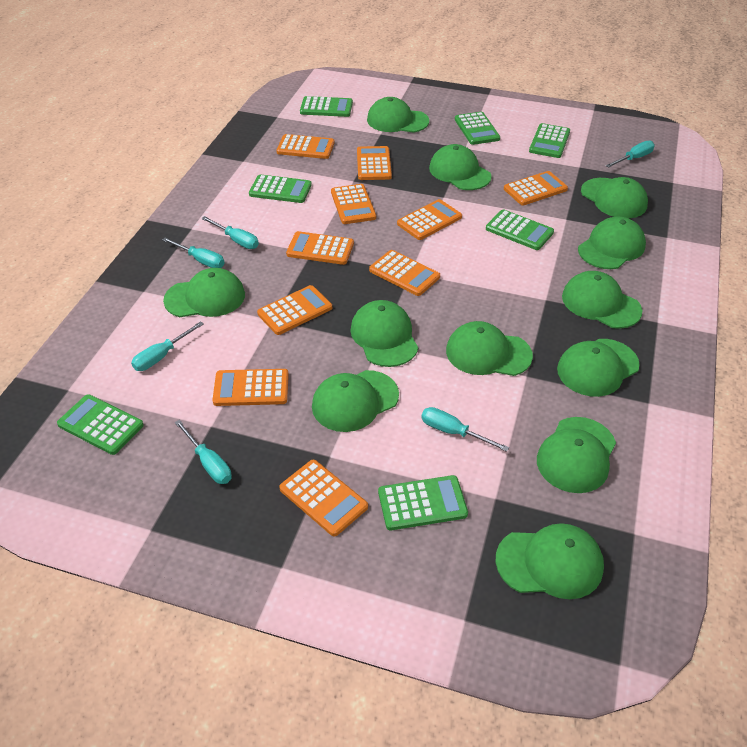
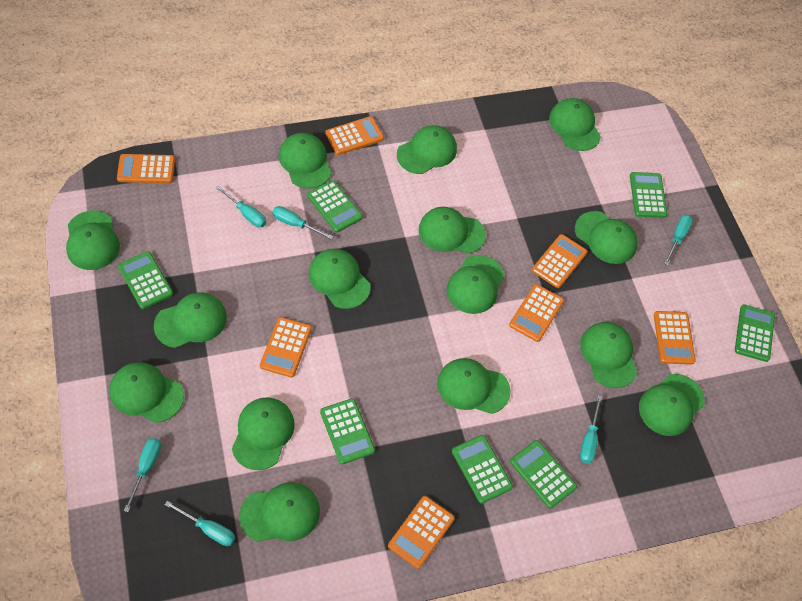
green cap: [163,268,245,317] [312,370,399,432] [350,300,418,367] [367,97,429,133] [429,144,492,190] [446,321,533,376] [496,523,604,599] [537,417,616,493] [557,339,640,397] [562,271,642,329] [578,217,646,269] [581,177,648,218] = 12 -> [66,210,120,270] [109,362,184,423] [154,292,227,348] [232,397,295,470] [239,482,320,542] [279,133,331,189] [309,249,371,309] [397,125,457,174] [419,207,486,254] [437,358,511,414] [446,255,504,314] [549,98,601,151] [575,211,638,264] [580,322,637,388] [639,374,705,436] = 15
orange calculator: [213,369,289,406] [257,285,332,335] [276,134,335,159] [279,460,368,537] [286,231,354,265] [331,184,376,224] [357,146,392,180] [369,250,440,296] [397,199,462,240] [504,171,568,206] = 10 -> [117,154,175,183] [260,317,312,378] [325,116,384,155] [388,496,455,569] [509,284,564,342] [532,234,587,288] [654,311,696,365] = 7

